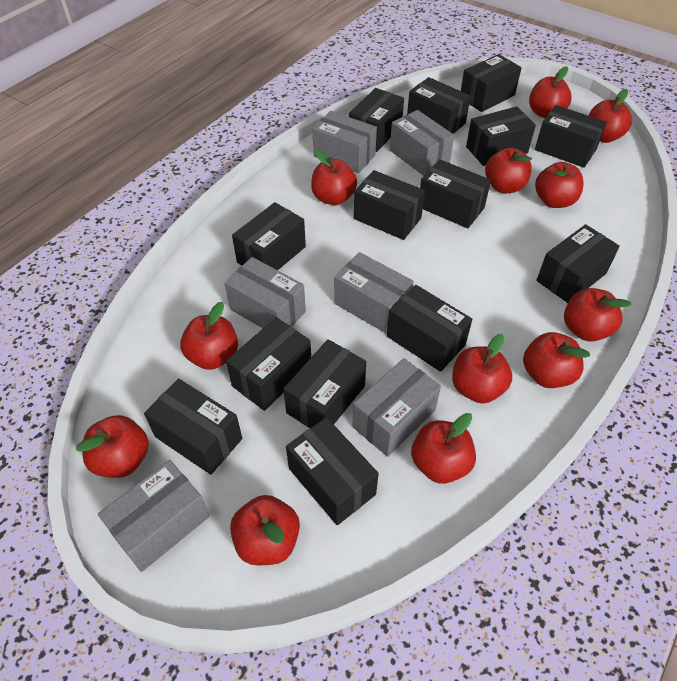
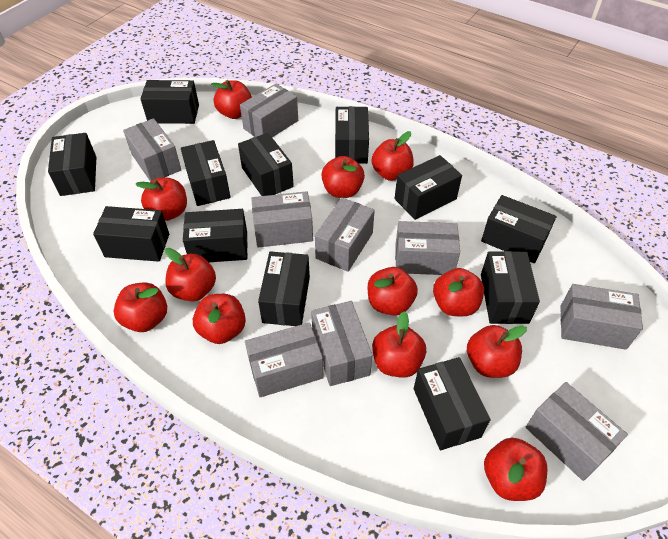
black box: [144,379,242,475] [226,317,311,411] [232,202,306,270] [283,339,366,428] [286,417,379,525] [349,88,404,152] [354,170,425,240] [387,285,472,372] [407,77,471,134] [420,159,491,228] [461,54,522,112] [466,106,536,166] [535,105,607,168] [537,224,620,303] = 14 -> [48,133,96,196] [93,206,169,262] [140,80,199,124] [181,140,231,206] [183,209,248,262] [238,133,294,196] [258,251,310,326] [335,106,369,164] [395,155,462,220] [414,357,491,450] [481,195,556,263] [481,251,540,324] = 12
grey box: [98,460,210,572] [224,257,306,328] [313,111,377,173] [334,252,414,334] [353,358,441,457] [390,110,454,176] = 6 -> [123,118,181,182] [240,84,298,137] [245,323,324,397] [251,191,313,248] [311,301,372,386] [315,198,375,272] [395,221,460,275] [525,382,628,481] [560,284,643,350] = 9

